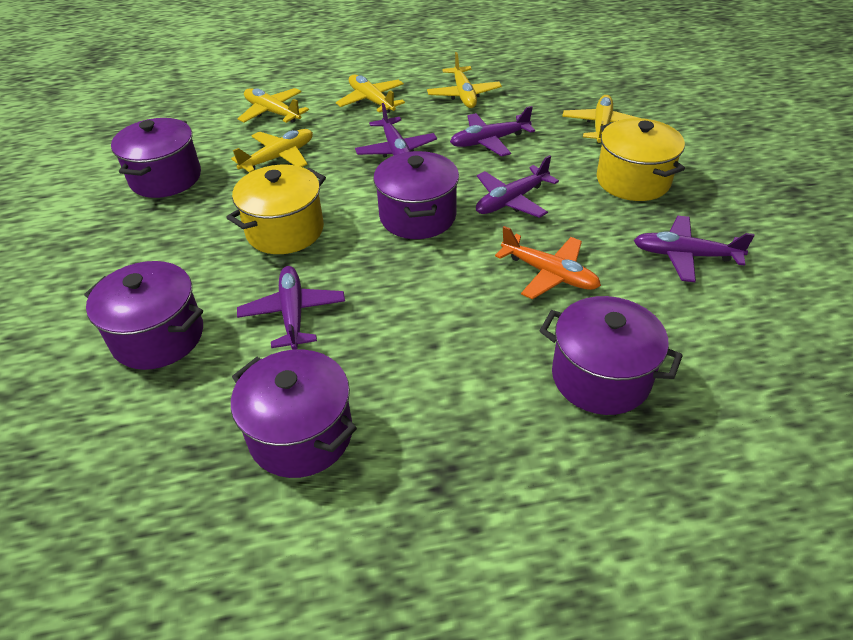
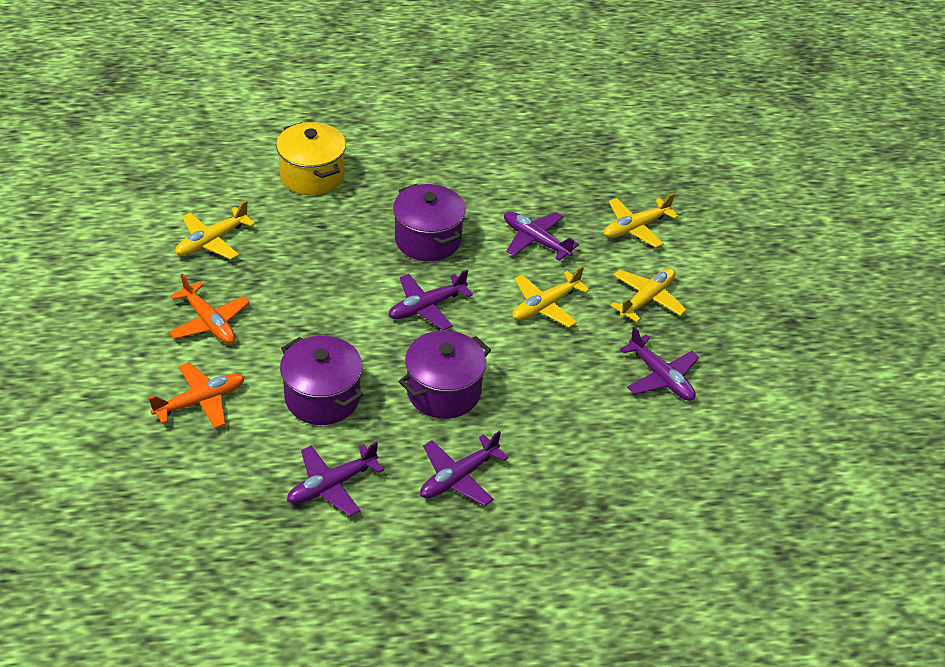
orange plane: [495,226,601,300] = 1 -> [148,363,245,428] [168,273,249,344] = 2
purple pot: [84,261,203,370] [111,118,201,198] [231,349,357,478] [373,151,459,239] [539,296,683,415] = 5 -> [280,336,363,425] [393,184,466,261] [399,330,491,419] = 3
yellow plane: [231,129,313,173] [238,88,309,123] [336,75,405,113] [427,52,502,108] [562,95,638,143] = 5 -> [175,201,255,260] [513,266,590,328] [604,193,679,248] [610,268,686,322] = 4
yellow pot: [226,165,326,254] [597,118,685,201] = 2 -> [276,122,346,195] = 1

